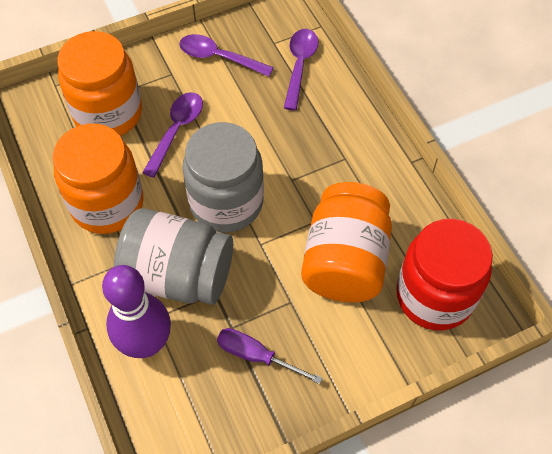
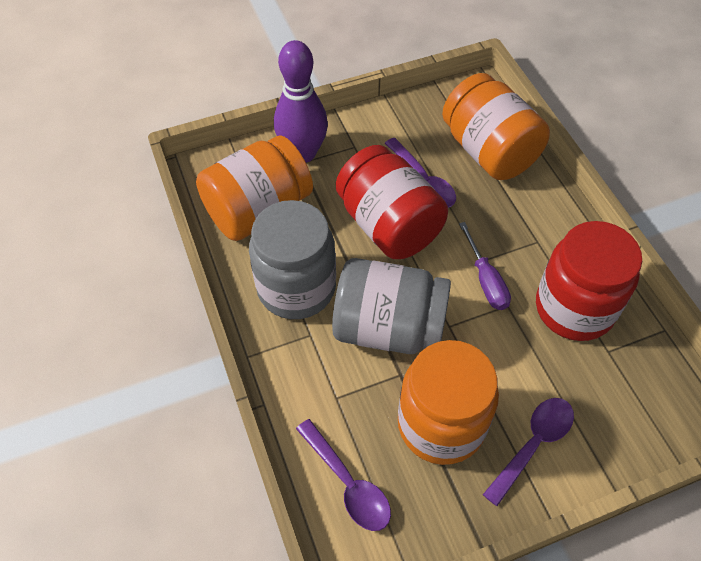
red jar: [396,219,493,330] = 1 -> [336,145,448,259] [536,221,643,341] = 2

